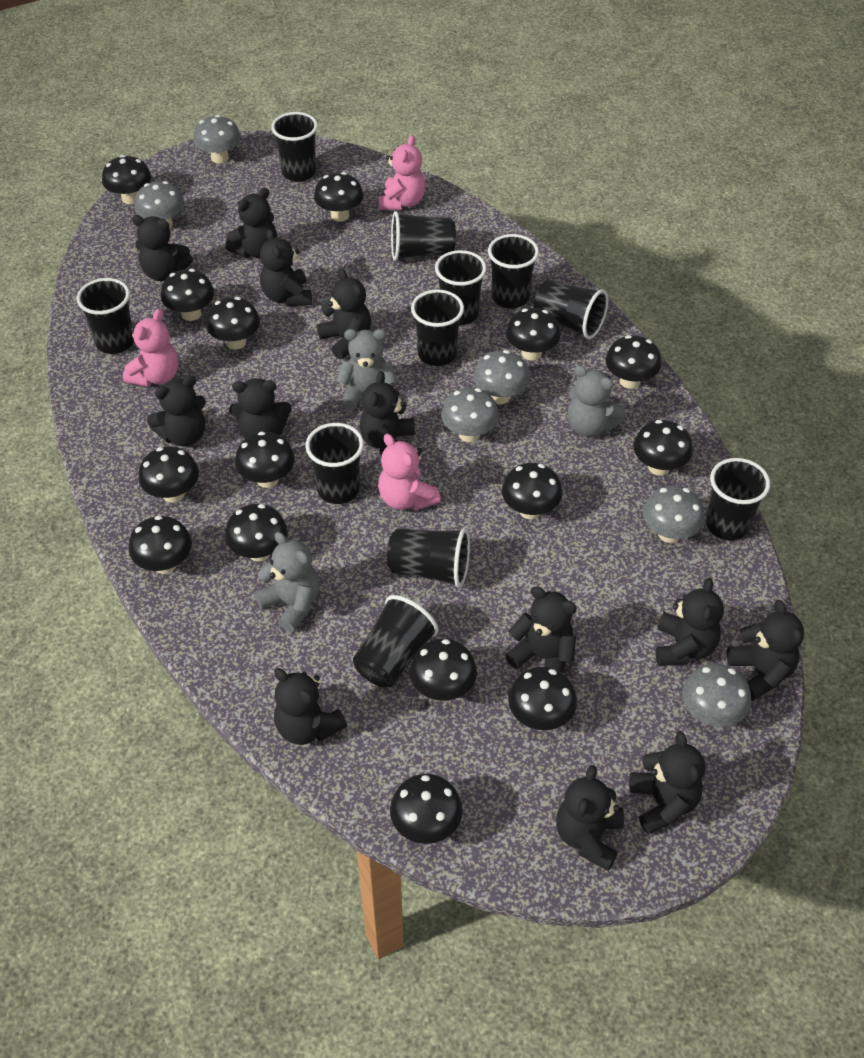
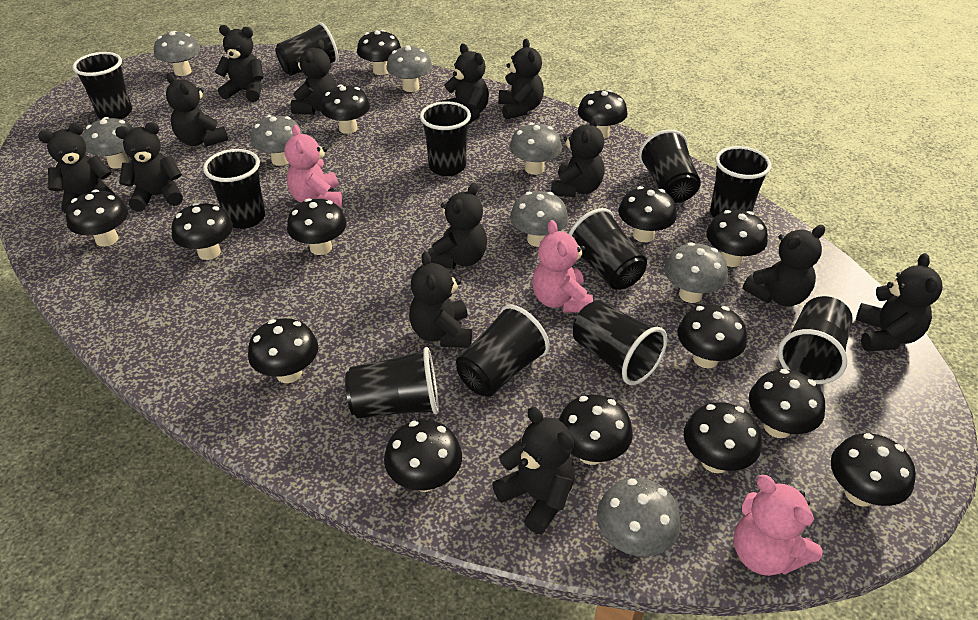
grey mushroom: [134,181,184,229] [193,115,241,164] [441,388,499,442] [473,350,530,404] [643,486,705,543] [682,664,751,727] = 6 -> [82,117,133,169] [154,31,200,76] [250,115,303,166] [386,45,432,92] [509,123,562,175] [510,191,568,247] [597,478,681,557] [664,242,728,303] = 8
grey teddy bear: [254,532,319,632] [336,329,397,411] [568,365,625,437] = 3 -> none = 0

